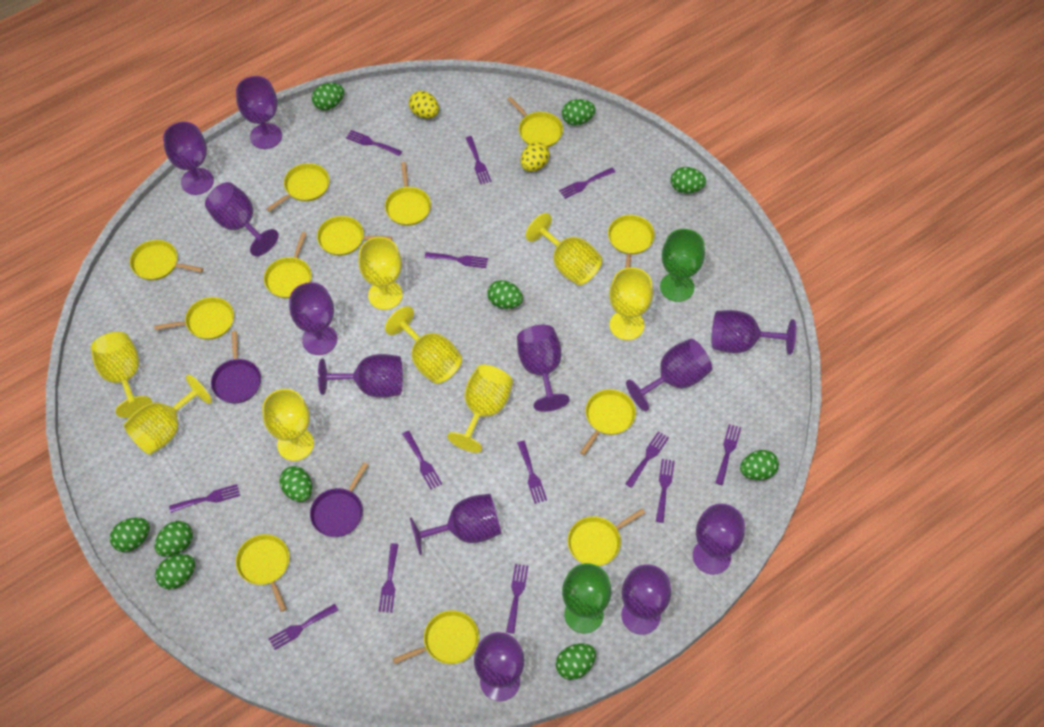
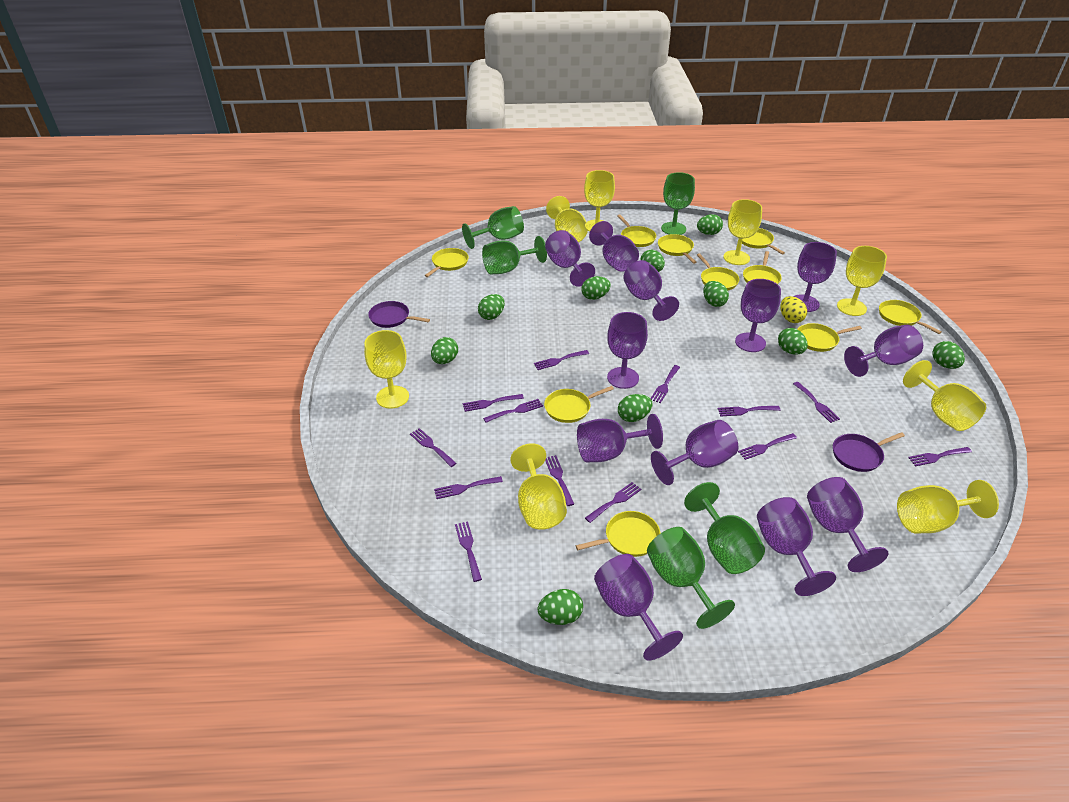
green goblet: [562,563,611,633] [660,229,705,302] = 2 -> [462,206,524,249] [482,236,547,274] [647,527,735,629] [661,172,695,235] [684,482,765,574] = 5
yellow egg: [409,91,439,118] [521,142,550,172] = 2 -> [781,296,807,323] = 1
yellow pan: [130,240,203,280] [154,297,234,340] [236,534,290,612] [264,232,312,298] [266,163,330,212] [317,216,392,256] [385,162,431,226] [393,610,479,664] [507,96,563,147] [568,509,645,566] [580,389,636,455] [608,215,655,268] = 12 -> [425,248,469,277] [544,386,614,423] [576,511,660,557] [617,214,656,247] [658,234,697,264] [697,253,740,290] [742,228,785,254] [743,251,782,284] [798,323,862,352] [879,300,942,334] = 10

